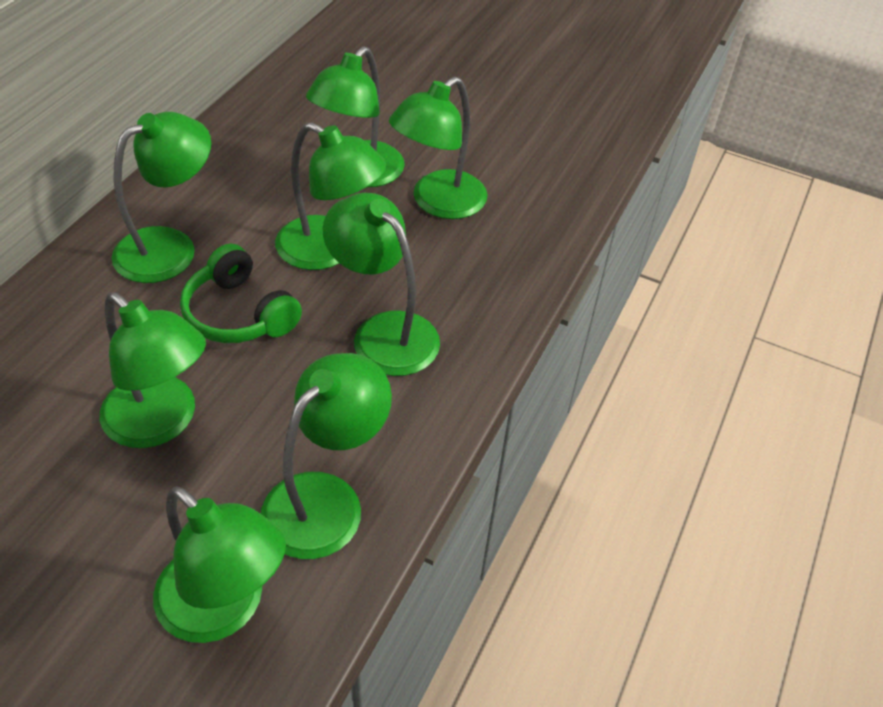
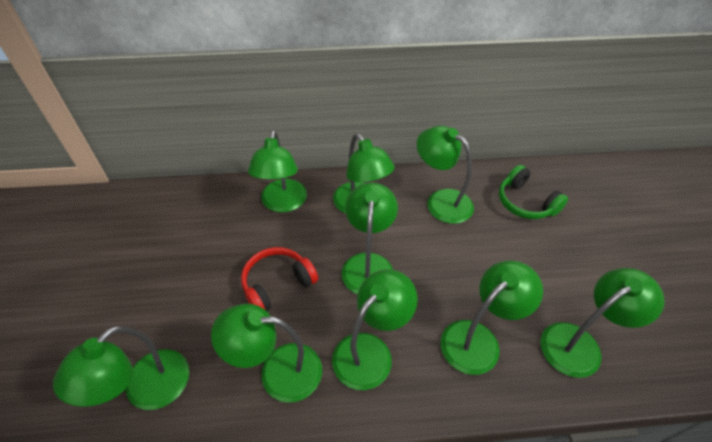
green lamp: [100,292,206,448] [112,112,211,283] [153,486,286,643] [261,353,392,559] [275,122,386,270] [306,46,405,187] [322,193,440,376] [389,77,487,219] = 8 -> [53,326,189,410] [211,304,322,403] [248,130,307,213] [332,269,418,390] [333,133,395,214] [342,183,398,294] [417,126,474,224] [440,260,543,375] [541,268,664,378] = 9
red headphones: none = 0 -> [241,247,318,311] = 1

